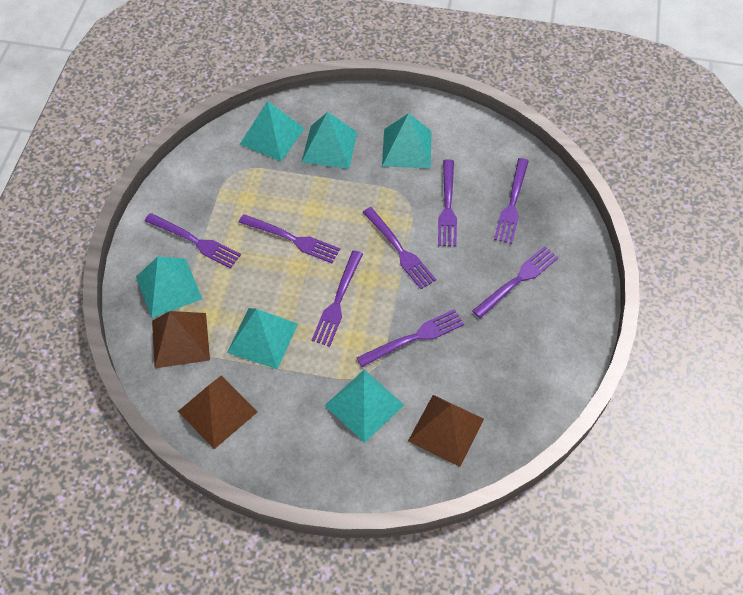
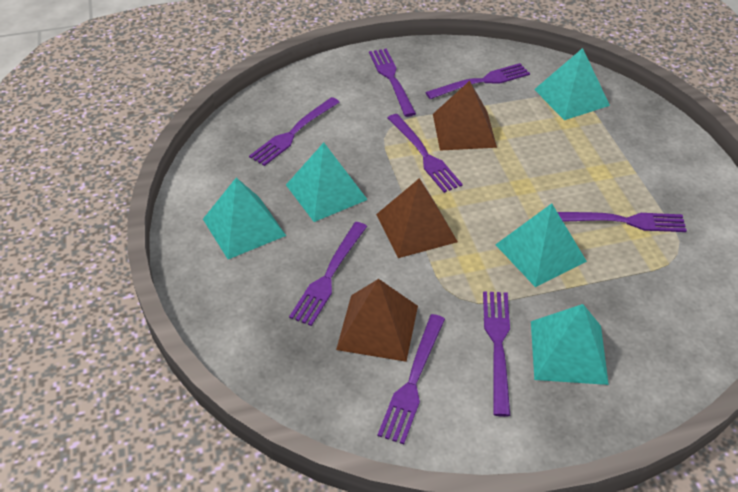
turquoise pyramid: [136,257,202,318] [227,308,298,369] [240,101,305,161] [301,112,357,169] [324,369,404,443] [382,113,432,169] = 6 -> [203,178,286,259] [286,142,368,222] [495,203,587,287] [531,304,609,385] [534,48,610,120] = 5

